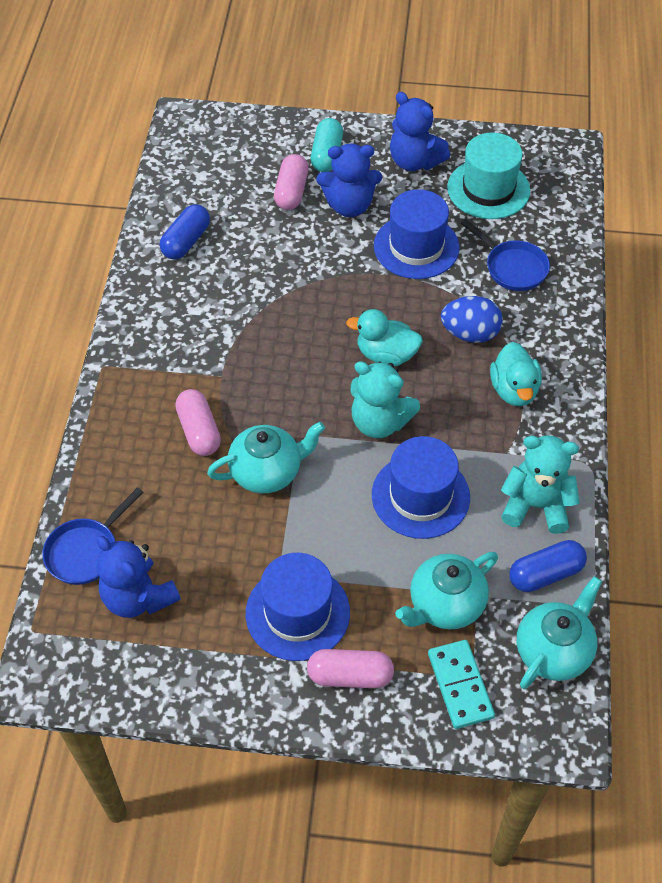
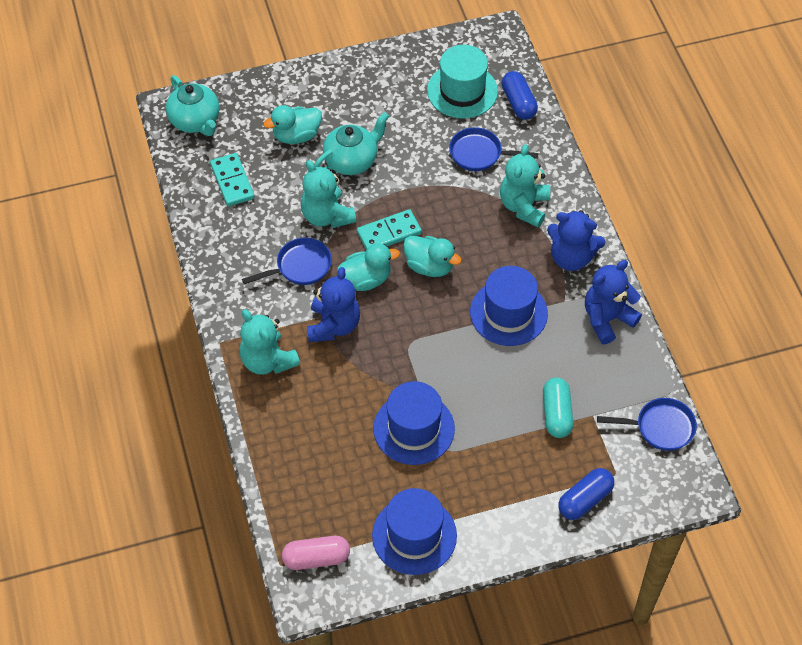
blue egg: [441,296,503,343] = 1 -> none = 0
blue pan: [42,487,143,585] [461,219,550,291] = 2 -> [242,238,332,285] [449,127,538,171] [597,398,697,451] = 3
pink capsule: [175,389,221,456] [274,154,309,210] [307,649,394,688] = 3 -> [282,536,350,570] = 1
turquoise domino: [428,640,495,729] = 1 -> [210,153,255,206] [357,209,422,250] = 2
turquoise duck: [346,309,423,366] [490,342,542,406] = 2 -> [263,105,322,144] [337,243,400,291] [403,236,462,277] = 3
turquoise teapot: [207,422,325,493] [395,552,498,629] [517,576,602,689] = 3 -> [166,75,220,136] [315,112,389,175] = 2
turquoise teddy bear: [350,361,420,438] [501,436,580,534] = 2 -> [239,309,300,375] [301,160,356,228] [500,144,550,227] = 3

